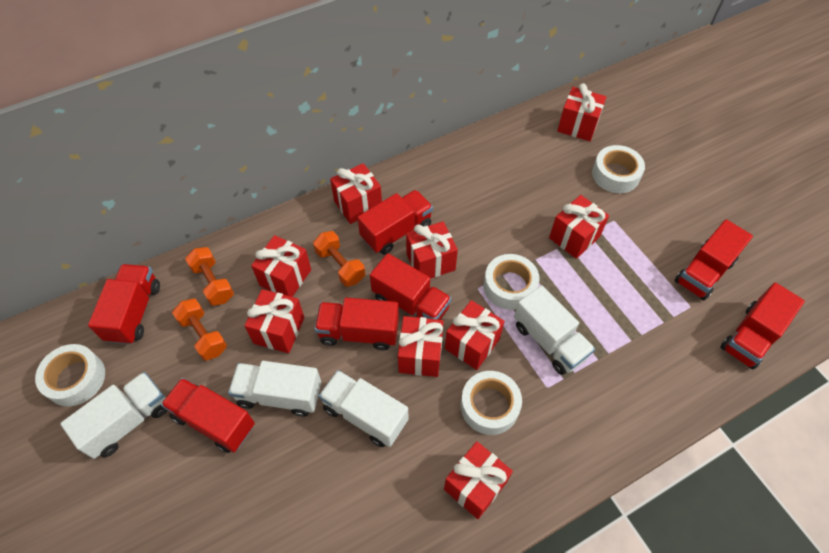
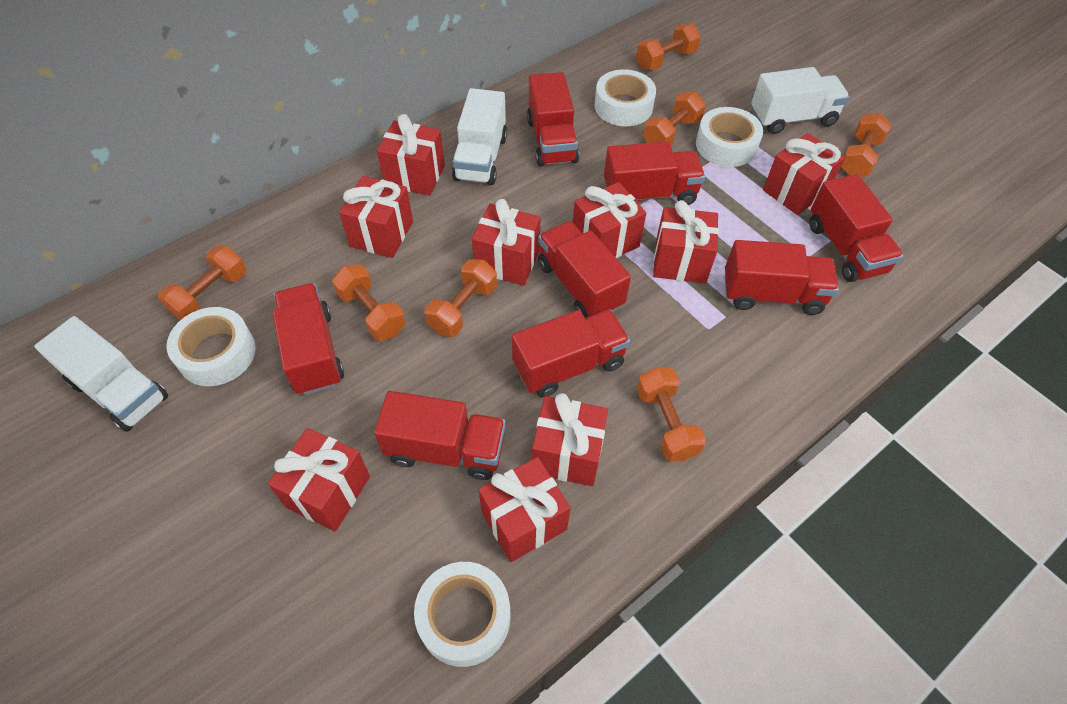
orange dumbbell: [172,299,227,361] [185,247,234,306] [313,231,365,287] = 3 -> [158,246,246,320] [332,264,405,341] [425,259,497,337] [636,24,701,70] [637,367,706,461] [643,92,706,145] [841,113,892,177] = 7
red truck: [88,264,160,345] [161,378,255,453] [315,297,399,350] [357,190,433,255] [370,253,451,320] [675,219,753,300] [720,282,805,370] = 7 -> [273,283,344,395] [374,391,506,480] [512,309,630,397] [527,72,579,166] [538,221,631,318] [604,141,705,205] [725,240,839,315] [810,174,903,282] = 8
white truck: [60,372,167,459] [228,361,321,417] [319,370,409,447] [514,285,595,375] = 4 -> [34,316,168,432] [452,88,507,185] [751,67,850,134] = 3

